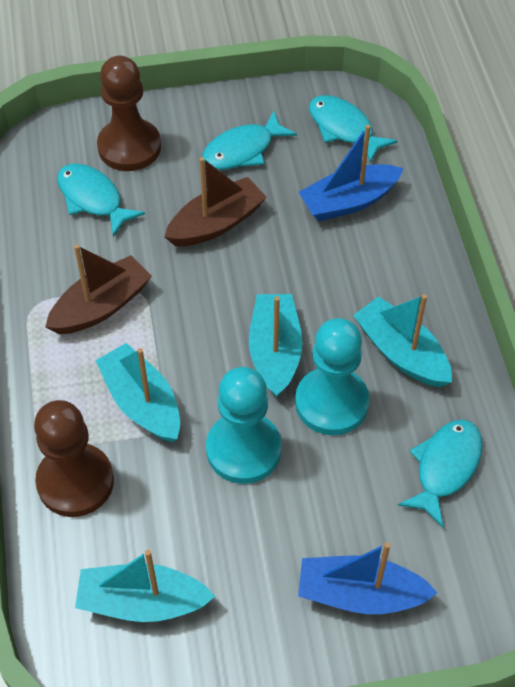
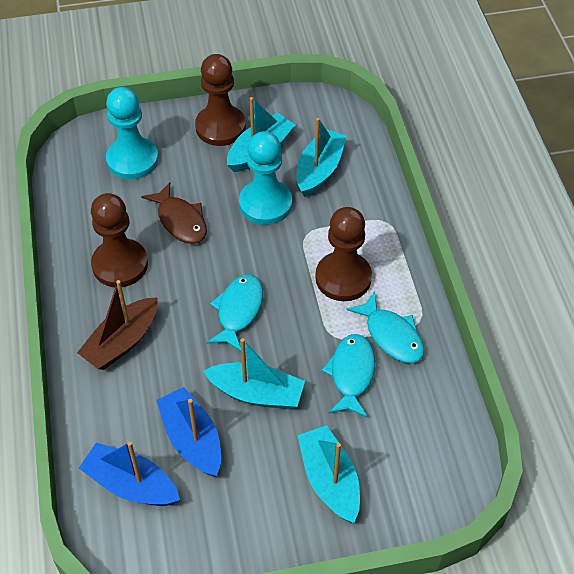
brown boat: [45,244,152,334] [165,157,267,246] = 2 -> [77,280,158,370] = 1
brown fish: none = 0 -> [141,182,207,244] = 1
brown pawn: [34,400,114,517] [97,56,161,171] = 2 -> [91,193,148,287] [195,54,246,146] [315,207,372,301] = 3
turquoise fish: [57,164,145,237] [202,110,297,170] [309,95,398,162] [398,420,482,527] = 4 -> [206,275,263,351] [322,334,375,418] [346,292,424,363] = 3

